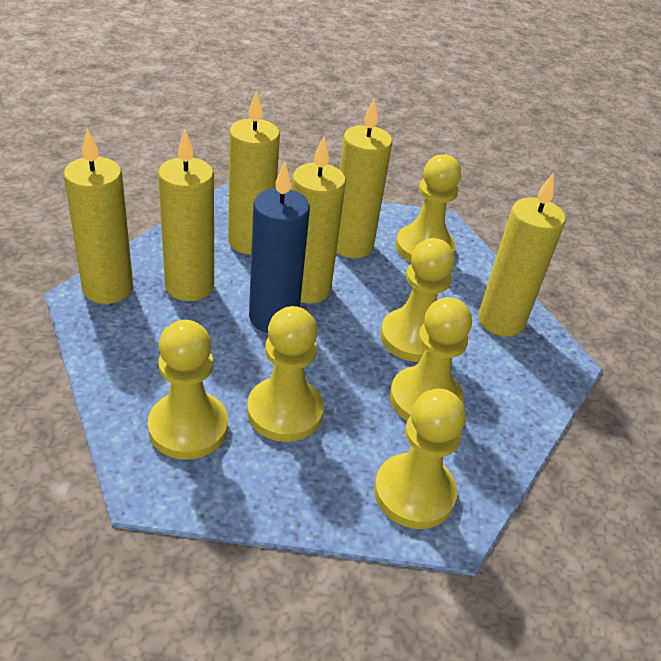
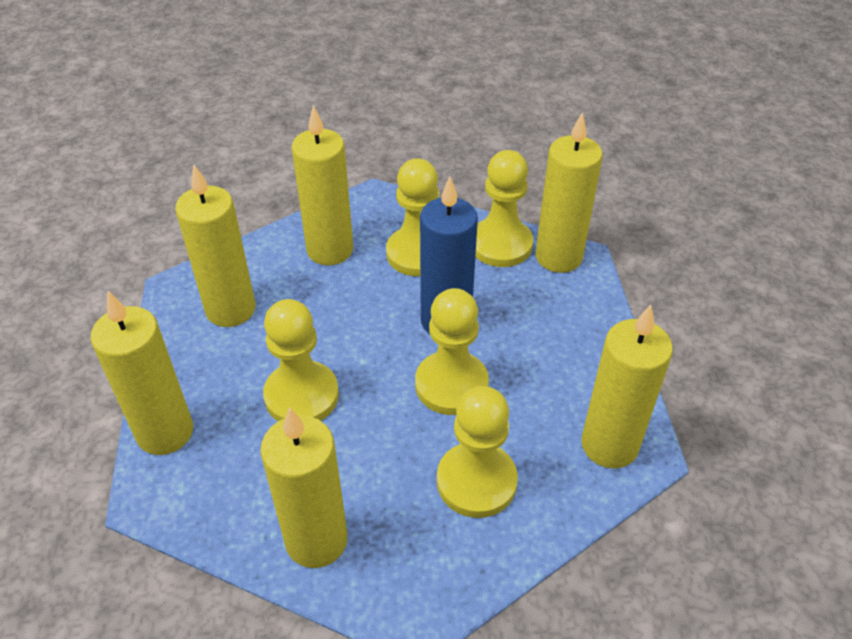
yellow pawn: [148,320,228,460] [247,306,324,442] [374,389,466,529] [380,238,455,362] [390,297,472,421] [396,154,461,262] = 6 -> [263,299,339,421] [386,158,439,276] [415,288,489,415] [437,386,518,518] [475,150,533,267] = 5

